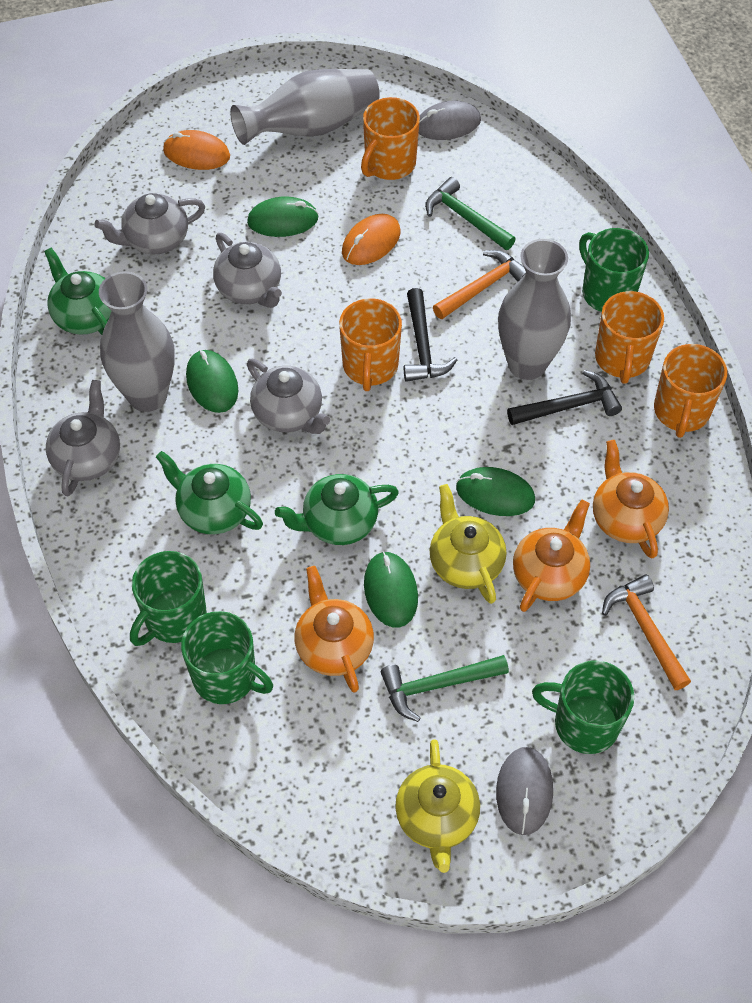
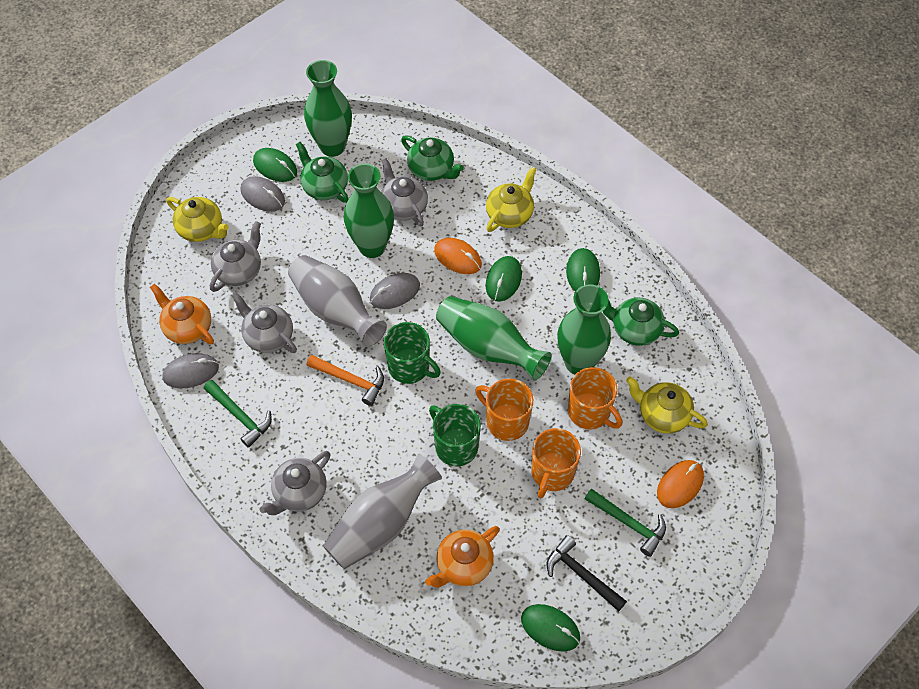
black hammer: [404,288,457,382] [507,370,622,425] = 2 -> [547,535,627,612] = 1
green mug: [130,551,207,646] [181,611,273,704] [532,661,634,754] [579,228,649,312] = 4 -> [384,322,441,384] [429,404,481,467] = 2
green vase: none = 0 -> [304,60,352,157] [344,163,394,258] [436,296,551,381] [557,284,611,374] = 4
grey mouse: [419,101,481,140] [496,747,553,835] = 2 -> [163,353,219,388] [241,176,285,212] [370,273,420,309] = 3
grey vase: [99,271,175,412] [230,69,380,145] [498,239,571,380] = 3 -> [288,255,387,347] [323,454,442,569] = 2
orange hammer: [433,250,526,319] [602,575,691,690] = 2 -> [307,355,384,406] = 1
orange mug: [339,298,402,391] [361,97,420,180] [595,291,664,384] [654,344,727,438] = 4 -> [475,379,533,441] [531,428,581,499] [568,367,622,429] = 3
orange teapot: [295,566,374,693] [513,500,590,612] [593,440,669,559] = 3 -> [150,283,214,344] [425,526,500,588] = 2
yellow teapot: [395,739,480,873] [430,484,506,604] = 2 -> [166,197,229,242] [486,167,537,232] [626,376,708,434] = 3

